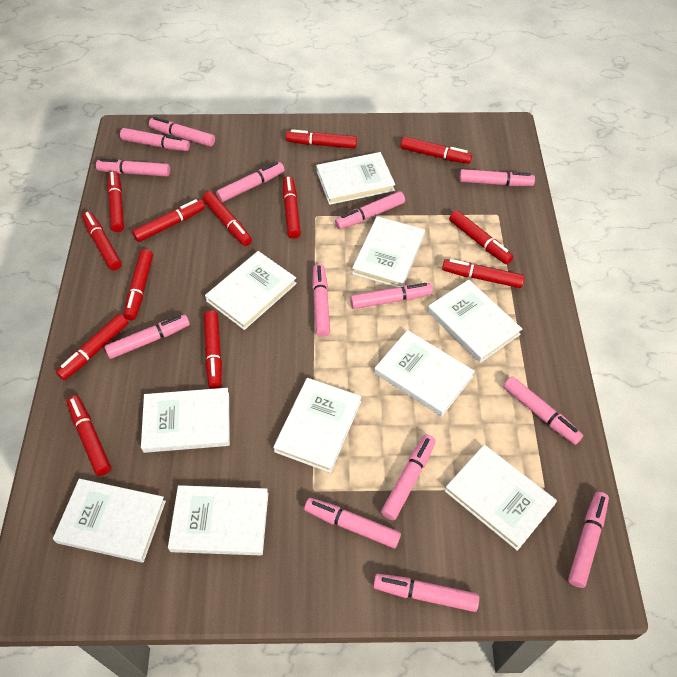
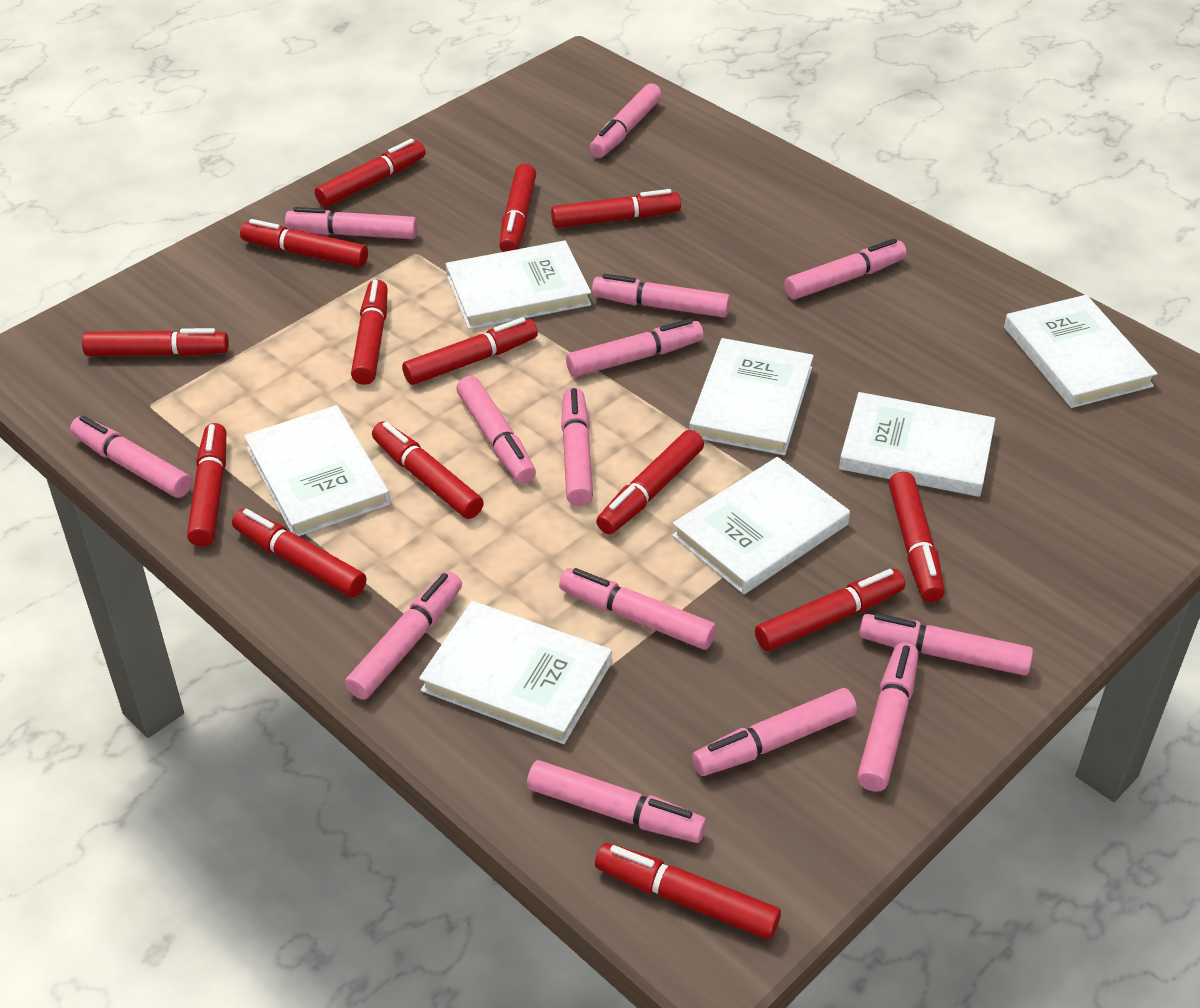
red marker: [56,314,128,380] [67,395,111,476] [82,211,122,271] [107,171,124,232] [124,249,153,320] [132,199,205,242] [203,191,252,246] [204,311,222,389] [283,176,301,239] [286,129,357,149] [401,137,472,164] [442,259,525,288] [449,210,514,264] = 13 -> [82,328,229,356] [187,423,226,547] [232,509,366,598] [240,219,368,267] [315,139,425,207] [351,280,388,385] [372,421,484,519] [402,317,538,385] [499,164,536,252] [551,189,681,228] [595,843,781,939] [596,430,704,534] [755,569,905,651] [889,472,945,602] = 14
white book: [53,479,166,563] [141,388,230,453] [168,485,268,555] [205,251,297,330] [273,378,362,473] [316,152,395,205] [352,216,425,287] [374,330,475,417] [428,280,522,363] [445,445,557,551] = 10 -> [244,405,390,536] [419,601,612,744] [446,240,591,329] [672,457,850,594] [689,338,814,455] [839,392,996,497] [1004,295,1158,408] = 7

